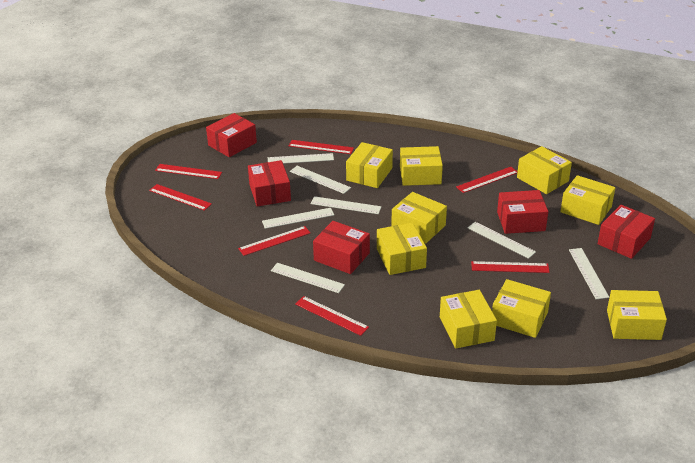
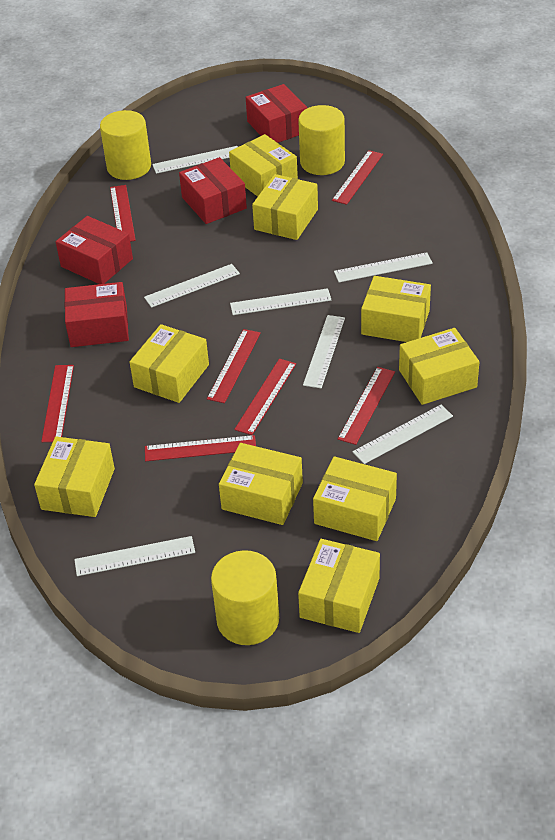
red box: [206,113,257,157] [248,160,291,206] [313,221,370,274] [497,190,548,234] [598,205,655,259] = 5 -> [56,216,133,284] [65,282,129,347] [179,157,247,224] [246,84,307,143] = 4
yellow cylinder: none = 0 -> [100,110,151,180] [211,550,279,645] [298,105,345,175] = 3

